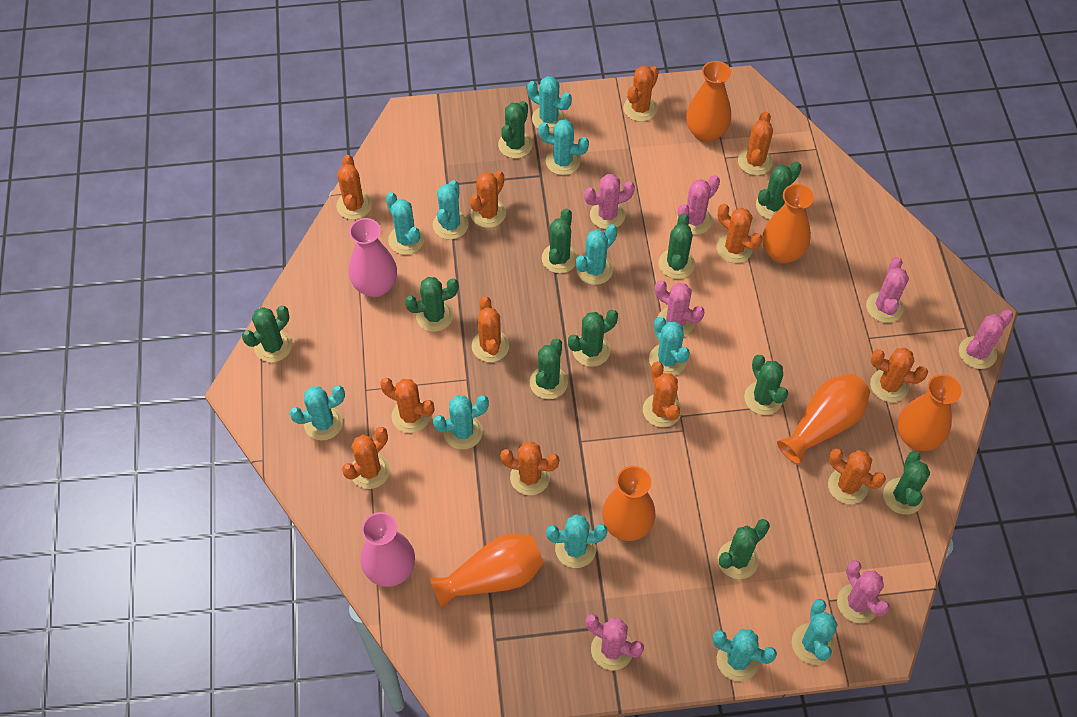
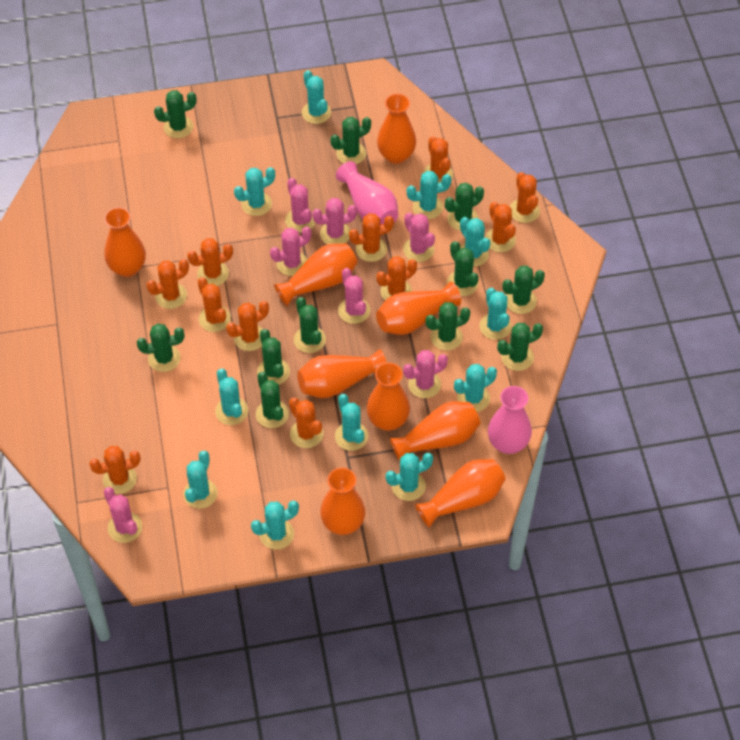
orange cactus: [336,155,372,220] [342,427,390,489] [380,378,434,433] [470,171,506,228] [472,296,509,362] [500,441,559,495] [624,66,659,122] [643,362,681,427] [717,204,762,263] [738,111,773,175] [828,448,886,504] [870,348,928,402] = 12 -> [89,446,141,494] [146,259,189,309] [187,238,233,286] [198,277,231,332] [226,301,269,351] [289,397,323,448] [349,213,394,262] [376,256,417,301] [423,136,453,183] [485,202,516,252] [510,172,540,223] = 11
orange vase: [430,534,544,609] [602,466,656,541] [686,61,731,143] [762,184,814,264] [777,374,870,465] [897,374,961,451] = 6 -> [104,207,146,277] [274,243,358,306] [297,349,387,398] [320,467,365,535] [367,362,410,431] [376,282,461,335] [377,94,416,164] [389,401,480,461] [415,459,505,528] = 9

